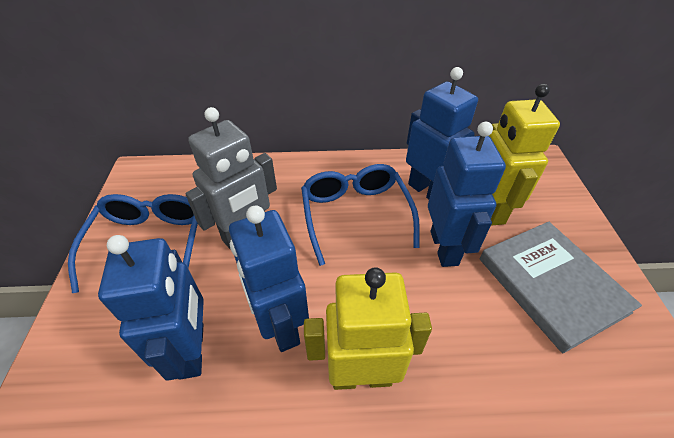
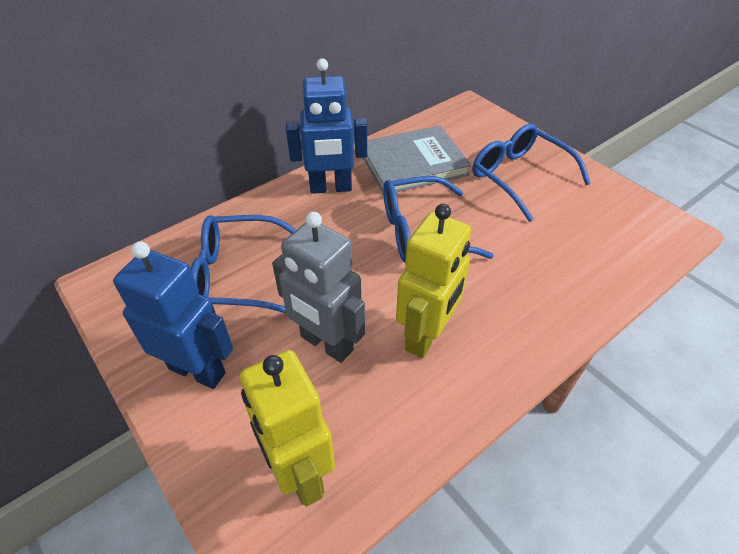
blue glasses: [68,194,198,293] [301,164,420,266] = 2 -> [191,215,296,313] [383,176,494,263] [472,124,591,222] = 3
blue robot: [98,235,204,381] [229,206,309,352] [406,67,478,200] [428,122,506,267] = 4 -> [113,242,233,389] [286,58,367,194] = 2

